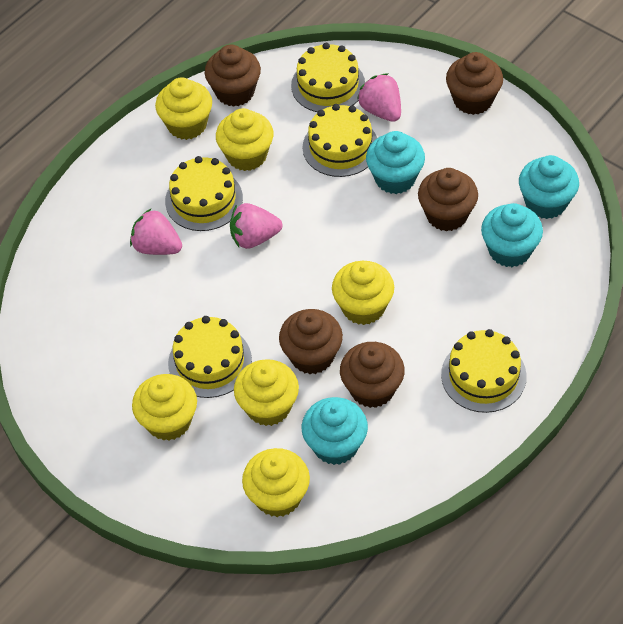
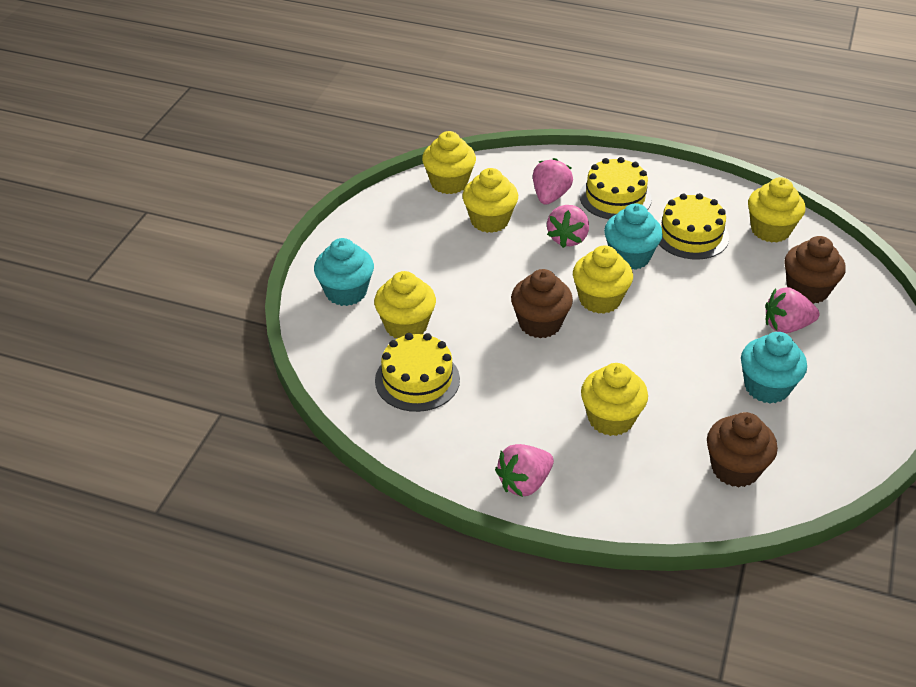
brown cupcake: [205,45,261,107] [279,309,343,374] [340,342,405,408] [418,168,478,231] [446,52,503,115] = 5 -> [511,269,573,338] [707,412,778,487] [784,236,846,304] = 3
pink strawberry: [130,209,182,255] [230,203,282,249] [357,73,401,122] = 3 -> [495,444,554,497] [533,158,573,205] [547,205,589,248] [765,287,819,333] = 4
turquoise cupcake: [302,397,368,465] [366,131,425,194] [481,203,543,267] [519,155,579,219] = 4 -> [314,238,374,306] [604,203,663,270] [741,332,807,404] = 3
yellow cake: [165,156,243,231] [168,316,252,398] [291,43,365,112] [302,104,377,177] [441,329,527,413] = 5 -> [375,333,460,412] [579,157,652,219] [658,193,729,259] = 3

